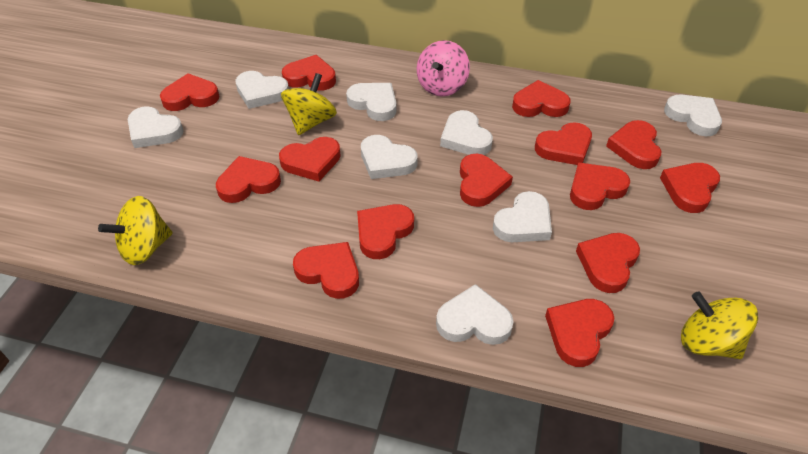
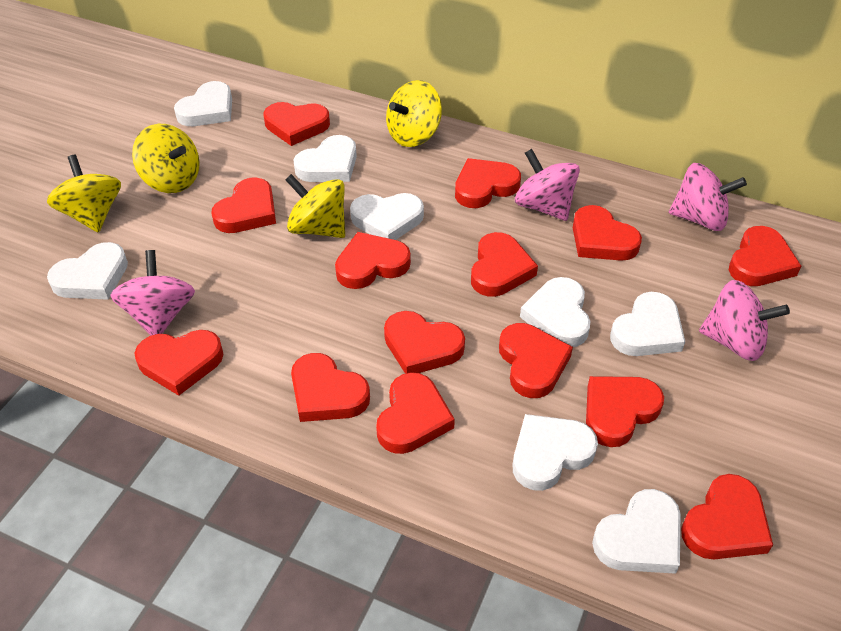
pink spinning top: [417,40,470,97] = 1 -> [110,250,195,335] [515,149,580,221] [669,163,747,231] [699,280,790,361] = 4
yellow spinning top: [98,196,173,265] [281,73,337,135] [681,292,758,359] = 3 -> [47,155,121,233] [132,124,200,193] [285,174,345,238] [386,80,442,147] = 4

